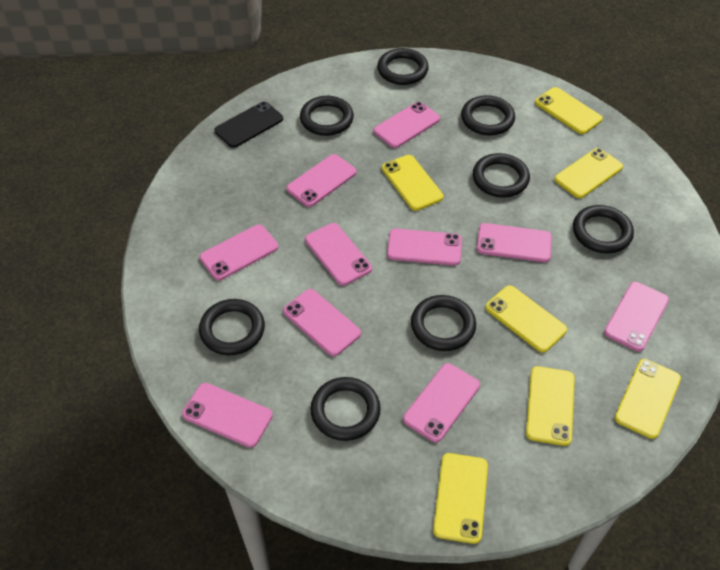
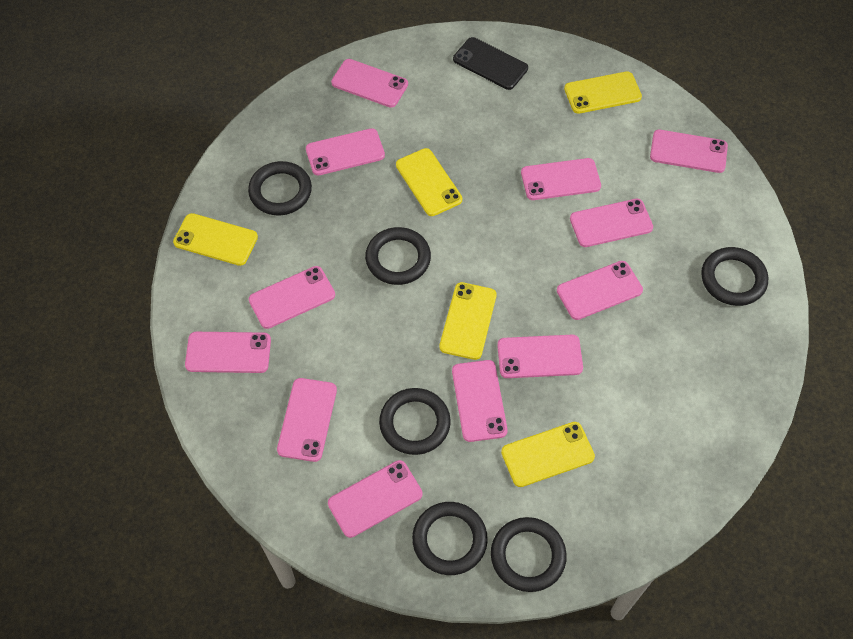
black ring: [199,299,265,355] [300,96,354,136] [310,377,381,441] [377,48,429,85] [411,295,476,351] [461,95,515,135] [473,153,530,198] [573,205,634,254] = 8 -> [248,161,312,215] [365,227,431,285] [379,388,451,455] [412,502,488,575] [491,517,567,592] [701,247,768,306] = 6
pink phone: [182,383,273,448] [200,224,278,280] [283,289,361,356] [286,154,357,207] [305,223,372,286] [374,102,440,148] [387,229,462,266] [403,363,480,442] [477,223,552,262] [604,282,669,351] = 10 -> [185,332,271,373] [249,266,335,329] [277,378,337,462] [306,128,385,175] [328,460,423,538] [331,59,408,108] [452,360,508,442] [497,335,583,378] [521,158,601,200] [557,261,643,320] [570,199,653,247] [650,130,728,173] = 12
yellow phone: [382,155,443,211] [433,453,488,544] [485,285,567,353] [526,366,575,446] [535,87,603,134] [554,148,623,198] [615,359,681,439] = 7 -> [173,213,258,266] [396,148,462,216] [439,282,497,360] [501,422,595,487] [564,71,642,114] = 5

